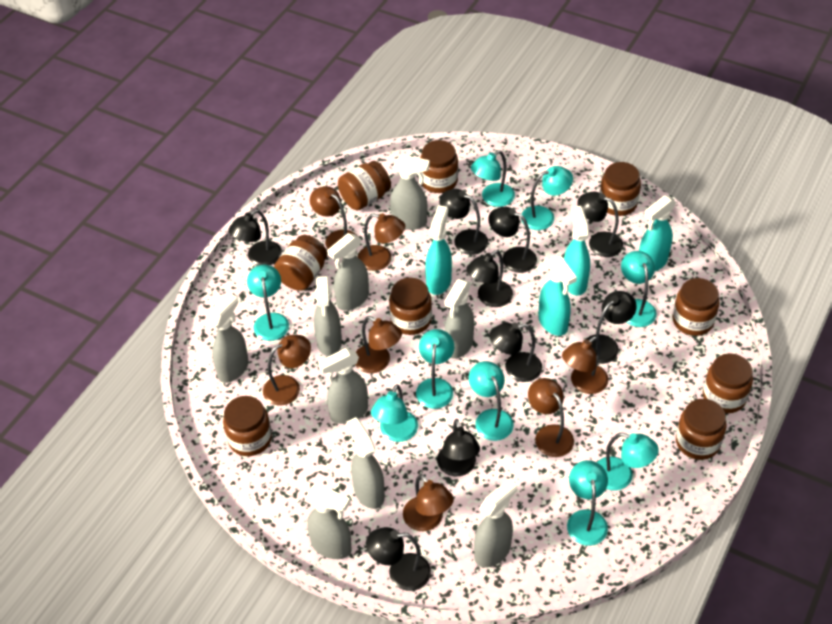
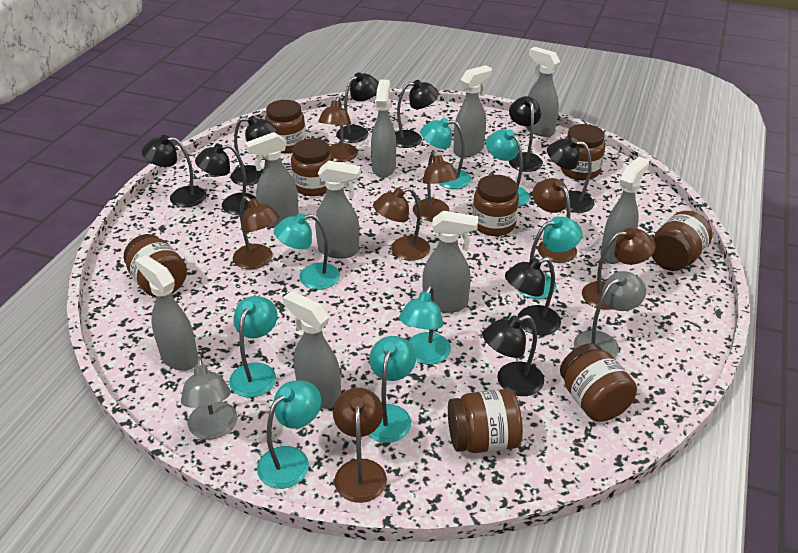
brown jar: [223,396,272,456] [274,235,327,291] [338,161,391,210] [389,278,432,335] [420,140,458,193] [600,162,641,216] [672,278,719,336] [676,399,727,460] [703,353,753,413] = 9 -> [124,234,187,297] [265,100,306,154] [291,138,333,196] [448,389,523,453] [472,175,519,236] [560,343,637,421] [561,124,605,180] [652,211,713,271] = 8
grey lamp: none = 0 -> [181,357,237,440] [574,271,646,358] = 2
turquoise lamp: [247,265,289,341] [371,384,418,442] [416,329,454,409] [469,361,514,441] [471,150,515,207] [521,166,573,230] [567,460,608,546] [597,433,659,491] [621,251,657,327] = 9 -> [229,296,278,398] [257,381,321,489] [274,213,340,290] [368,336,416,443] [399,286,451,364] [420,118,471,189] [486,129,530,207] [518,216,582,299] = 8
turquoise spray bottle: [425,205,452,295] [538,256,577,336] [564,206,590,296] [639,195,676,271] = 4 -> none = 0

